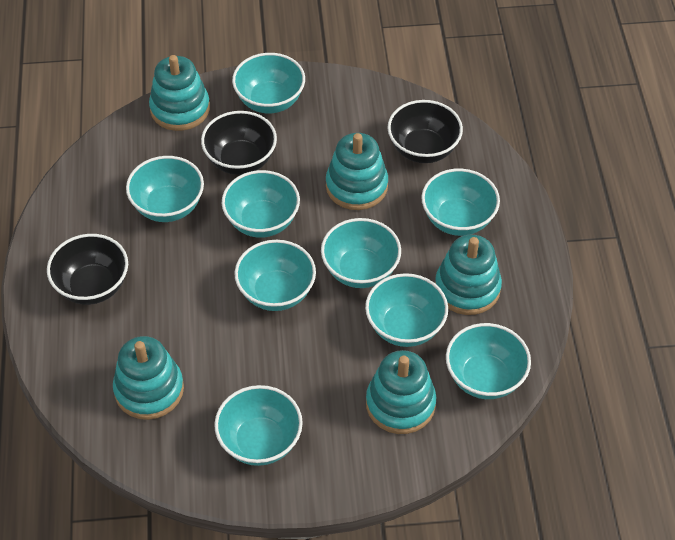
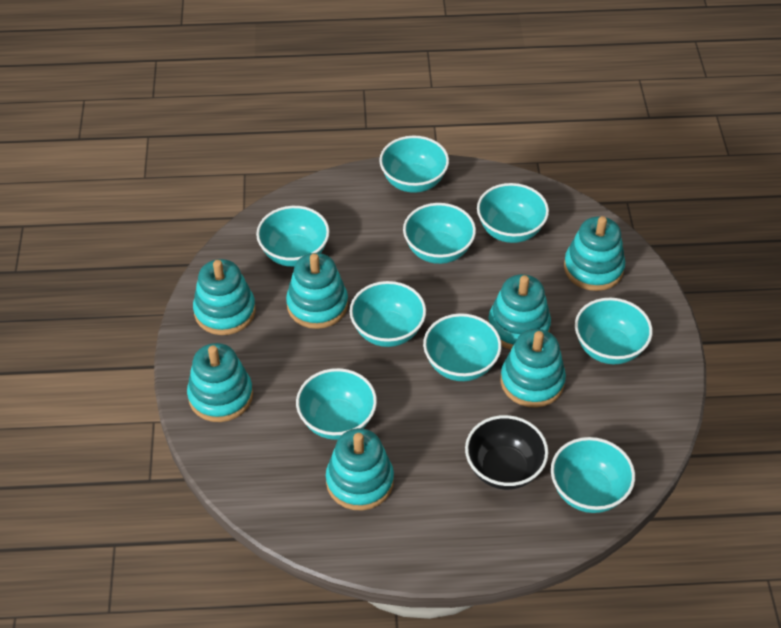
black bowl: [47,234,128,305] [201,111,277,175] [388,100,463,163] = 3 -> [465,415,548,490] = 1
turquoise stacking toy: [113,336,184,420] [149,55,210,131] [326,133,388,210] [366,350,436,434] [435,234,502,315] = 5 -> [187,343,253,422] [193,259,256,335] [286,253,348,329] [326,428,394,511] [488,274,551,350] [501,329,566,408] [564,216,625,291] = 7

